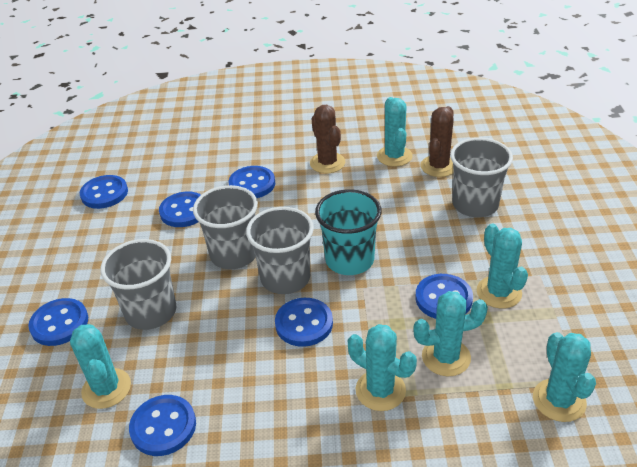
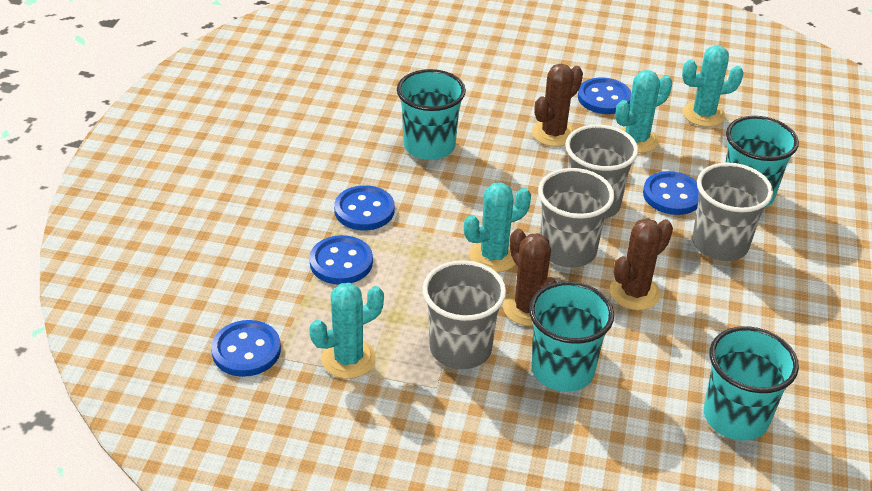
blue button: [28,298,88,346] [80,175,128,209] [129,395,196,456] [159,192,201,227] [229,166,275,198] [275,298,333,347] [416,274,473,319] = 7 -> [211,320,281,377] [309,235,373,285] [334,185,394,230] [578,77,631,114] [643,171,699,215] = 5
brown cactus: [310,105,345,173] [421,106,454,177] = 2 -> [503,229,557,326] [532,64,583,147] [610,218,673,310] = 3
turquoise cactus: [70,324,131,409] [348,324,417,411] [377,97,413,167] [413,291,488,376] [477,224,528,309] [533,332,596,422] = 6 -> [309,283,384,379] [464,183,531,273] [615,70,672,153] [682,45,744,127] = 4
turquoise cup: [315,189,382,275] = 1 -> [397,69,466,160] [529,281,614,392] [704,326,799,441] [725,116,799,208] = 4

